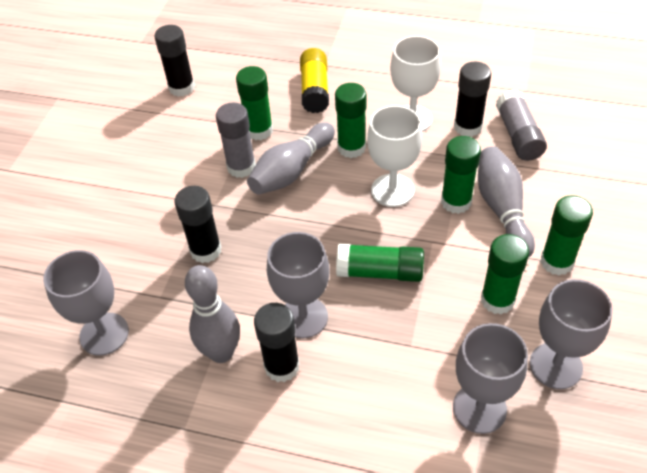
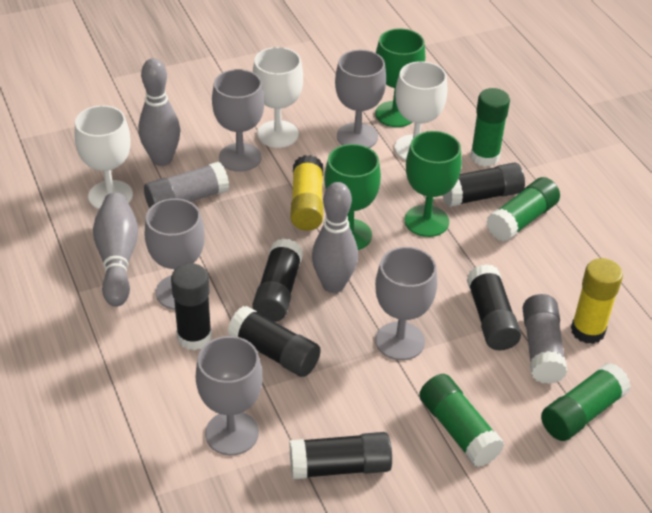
black glue stick: [154,25,195,97] [175,186,221,263] [254,303,300,382] [454,62,491,137] = 4 -> [171,263,212,350] [228,306,321,377] [252,238,303,322] [289,432,392,479] [442,162,525,207] [467,264,521,351] = 6
green glue stick: [236,66,273,140] [335,83,366,158] [336,243,424,282] [441,136,481,214] [481,234,529,314] [540,195,593,275] = 6 -> [419,374,505,467] [470,88,510,167] [486,177,560,242] [541,363,631,441] = 4
green goblet: none = 0 -> [324,144,381,250] [375,28,425,127] [405,131,462,237] = 3
grey goblet: [43,250,129,356] [267,232,329,338] [453,323,528,434] [530,279,613,389] = 4 -> [145,198,205,310] [196,336,263,455] [212,69,265,172] [335,50,386,148] [375,247,437,360] = 5
white goblet: [367,105,422,207] [390,36,441,132] = 2 -> [75,105,133,209] [253,47,303,148] [395,61,447,160] = 3
yellow glue stick: [300,48,329,113] = 1 -> [290,155,323,231] [571,258,623,344] = 2

